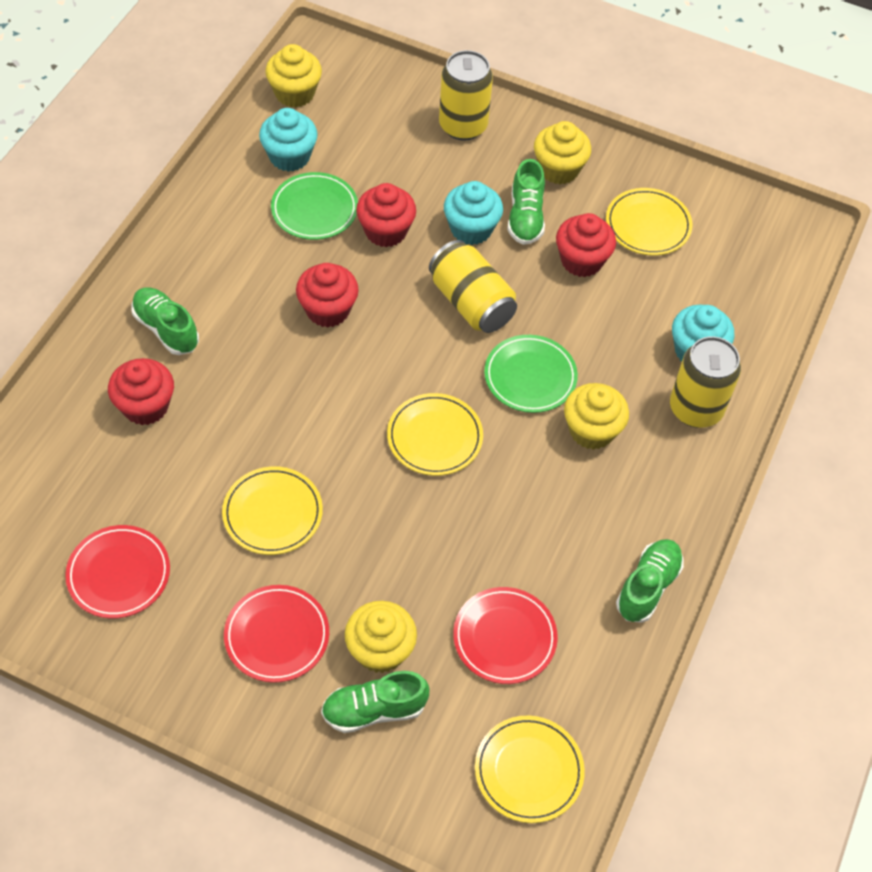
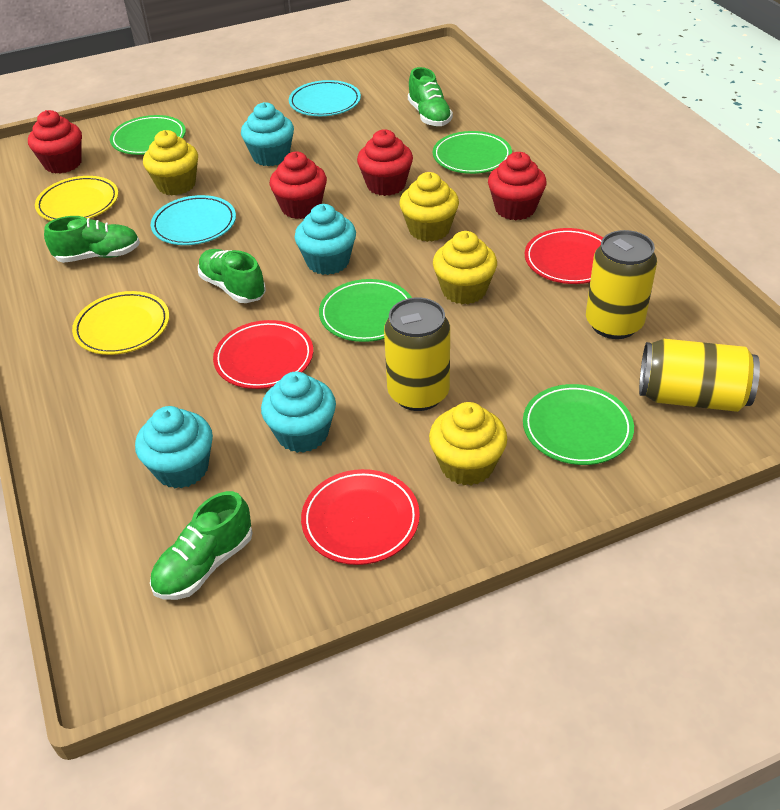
green plate: [271,172,358,240] [484,335,578,413] = 2 -> [110,115,186,155] [319,279,412,342] [433,131,512,174] [523,384,634,465] = 4
turquoise cupcake: [259,108,318,172] [444,181,503,245] [672,305,735,361] = 3 -> [135,406,213,488] [241,102,294,166] [261,372,336,453] [295,204,356,275] = 4
turquoise plate: none = 0 -> [151,195,236,245] [289,80,361,116] = 2
yellow plate: [222,466,323,555] [387,393,483,476] [475,715,585,823] [606,188,692,256] = 4 -> [35,176,118,221] [72,291,169,355] = 2

